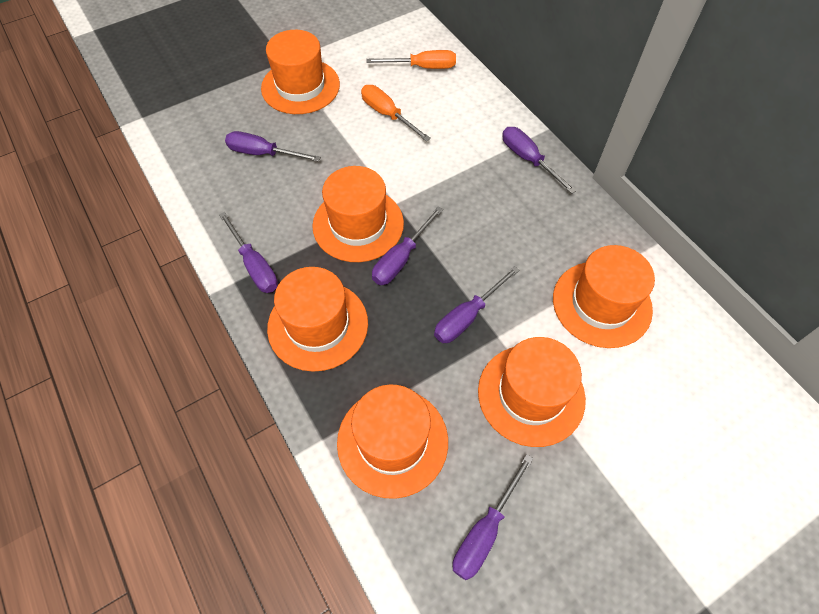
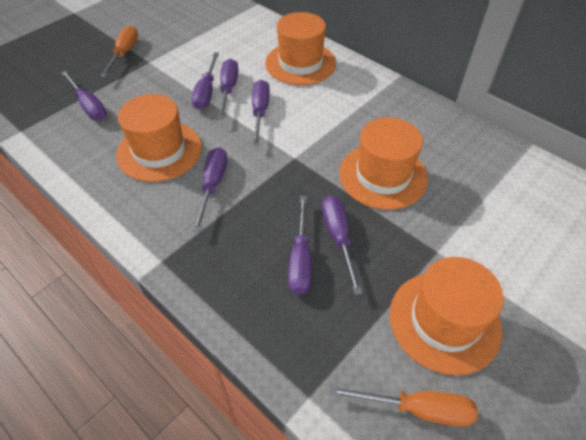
orange hat: [261,30,340,114] [267,267,368,372] [312,166,404,262] [337,384,448,499] [478,337,586,447] [553,245,655,348] = 6 -> [116,94,202,182] [265,12,336,85] [339,117,428,210] [390,257,504,375] = 4
purple screwdriver: [219,212,278,293] [225,131,321,162] [372,206,443,285] [434,266,520,343] [452,454,533,580] [502,127,577,194] = 6 -> [61,71,107,121] [191,52,219,110] [193,147,227,232] [218,58,238,119] [252,80,270,145] [288,196,311,295] [322,195,362,295] = 7

